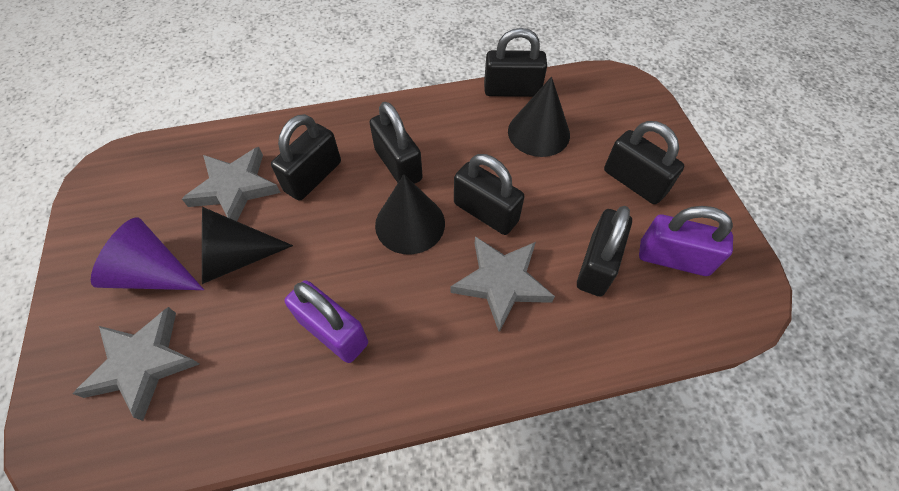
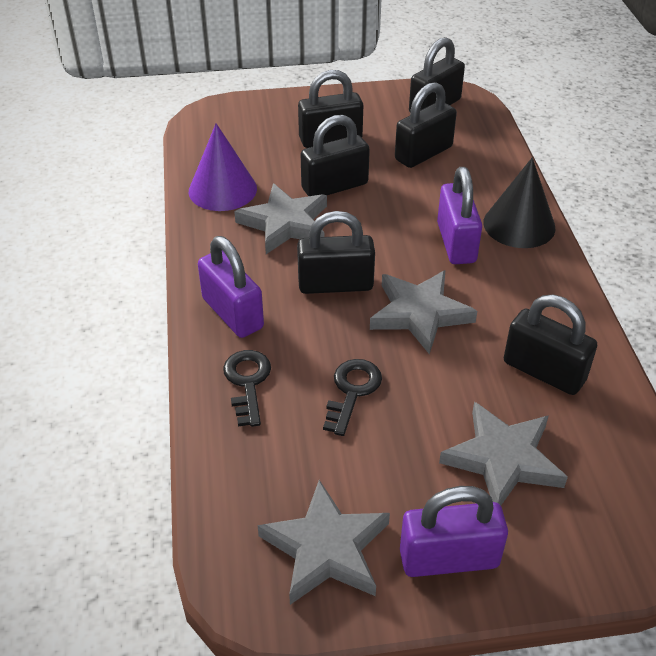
black cone: [202,207,293,284] [375,174,445,254] [508,77,570,157] = 3 -> [483,157,556,248] = 1
black key: none = 0 -> [223,350,271,427] [323,359,382,436] = 2
grey star: [73,307,199,421] [182,147,281,221] [451,236,555,332] = 3 -> [234,183,327,254] [258,480,390,605] [370,270,477,354] [439,402,568,506] = 4
purple padlock: [285,280,368,363] [639,206,733,276] = 2 -> [198,236,264,338] [400,486,508,577] [437,167,482,264] = 3

